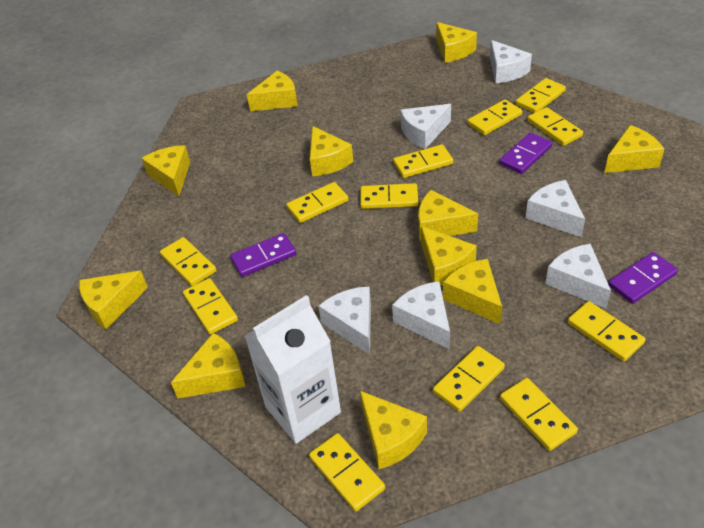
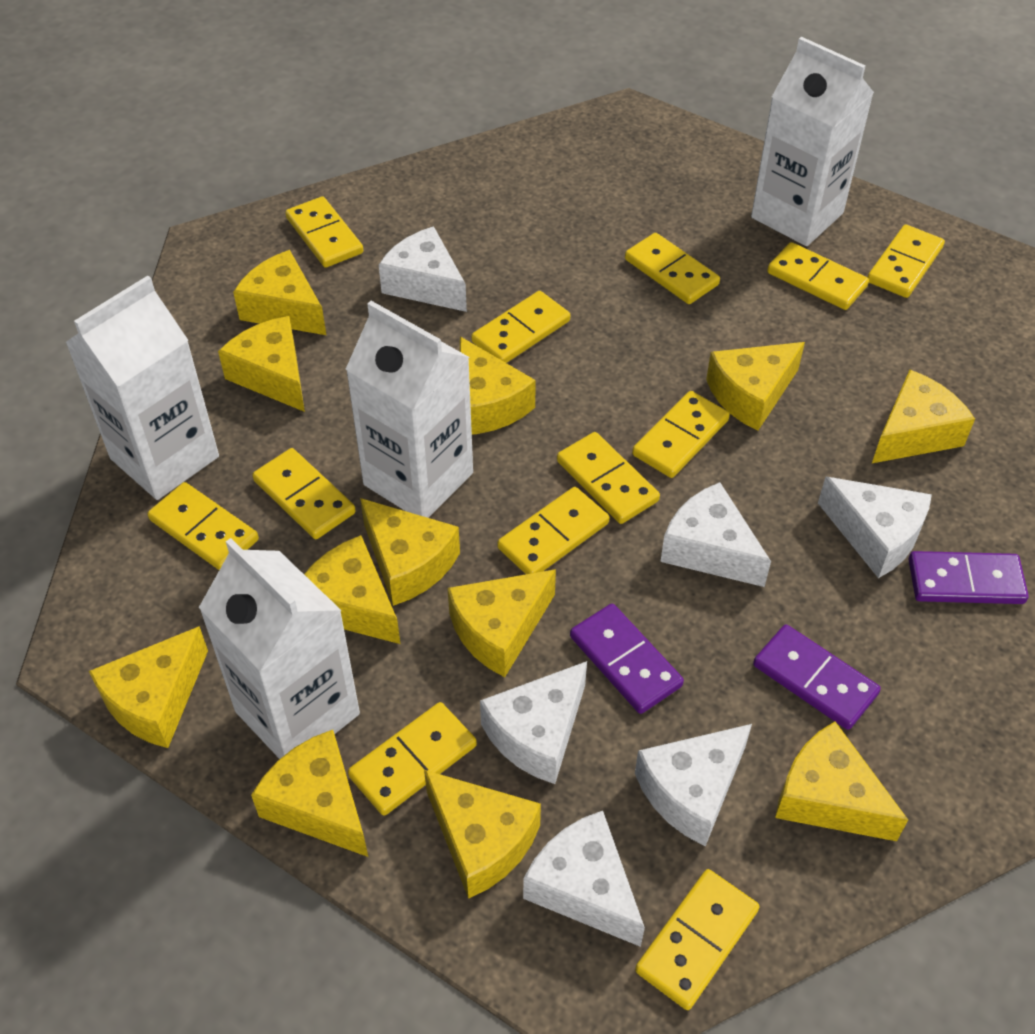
white carton: [245,295,341,444] = 1 -> [65,276,219,500] [199,538,360,759] [345,301,473,518] [751,37,874,246] = 4
yellow cheese: [79,271,148,329] [142,145,190,196] [171,333,246,399] [247,71,298,111] [310,126,353,176] [360,391,427,469] [418,190,478,241] [421,226,477,286] [436,22,477,63] [443,259,502,325] [604,125,664,173] = 11 -> [89,626,208,748] [218,316,305,412] [233,250,326,335] [251,730,368,857] [304,535,400,644] [360,498,460,606] [424,770,541,899] [447,569,556,677] [460,336,536,434] [706,342,805,431] [775,722,908,841] [872,370,975,463] = 12

